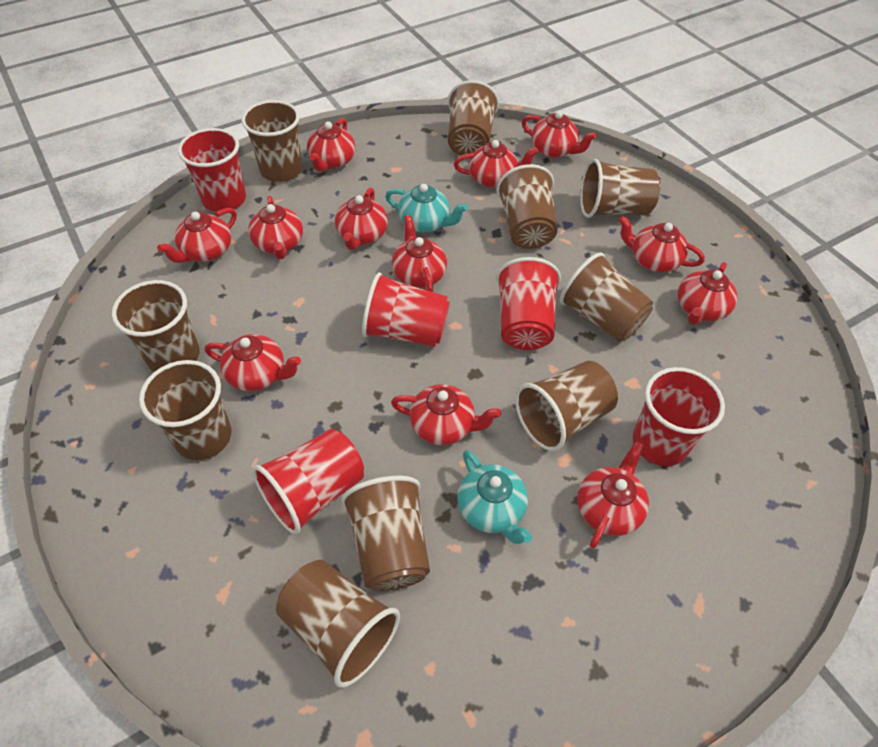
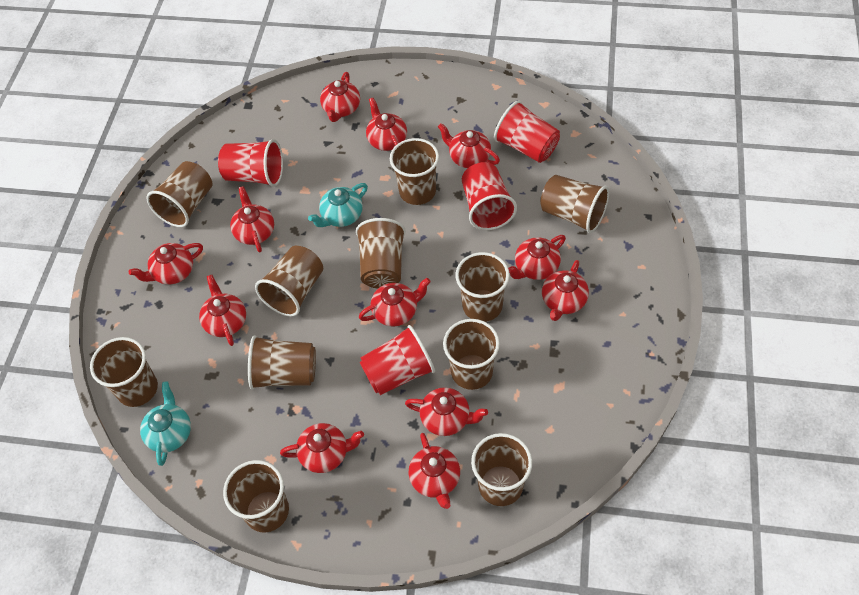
brown cup: [112,280,200,372] [139,360,231,460] [242,100,302,182] [276,560,400,688] [341,476,430,591] [448,80,499,156] [497,164,558,249] [515,361,618,451] [560,252,653,342] [580,159,660,218] = 10 -> [90,337,158,407] [146,161,212,227] [223,460,289,533] [248,335,316,390] [255,246,323,317] [356,218,406,288] [390,138,439,205] [443,319,500,390] [455,252,510,322] [471,433,532,506] [541,175,609,233] = 11
red cup: [178,128,246,212] [252,429,364,535] [362,272,450,347] [496,257,561,350] [633,367,725,466] = 5 -> [218,139,283,187] [359,325,435,395] [462,162,517,230] [494,101,560,163] = 4

